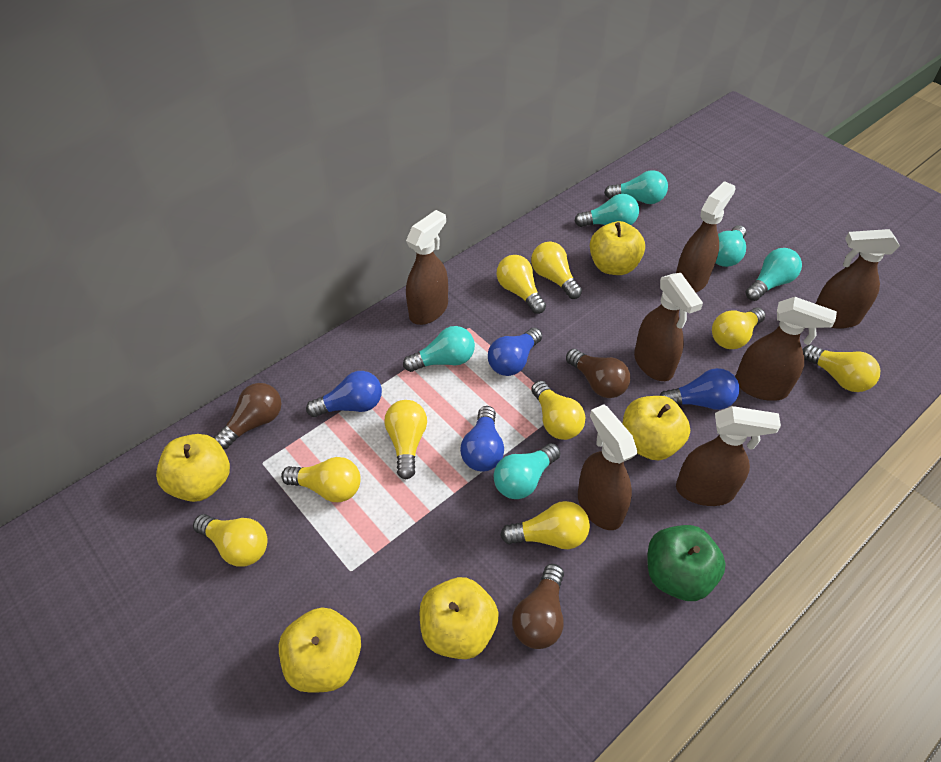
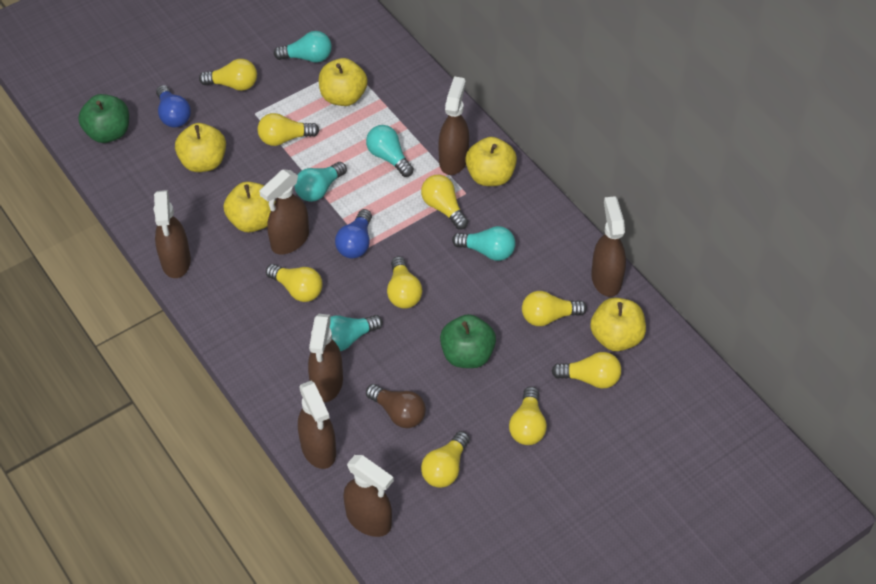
blue light bulb: [306,371,382,417] [460,406,504,472] [488,328,542,376] [659,368,740,410] = 4 -> [156,85,191,128] [335,209,372,258] = 2
brown light bulb: [214,383,281,449] [512,564,564,649] [566,349,630,398] = 3 -> [366,384,426,428] = 1
green apple: [648,525,726,601] = 1 -> [78,94,129,143] [440,314,496,368] = 2
turquoise light bulb: [403,326,475,372] [493,443,561,499] [574,194,639,227] [604,170,668,204] [715,225,746,267] [746,248,802,301] = 6 -> [274,31,332,62] [294,162,347,202] [330,315,383,351] [366,125,414,177] [452,226,516,261] = 5

